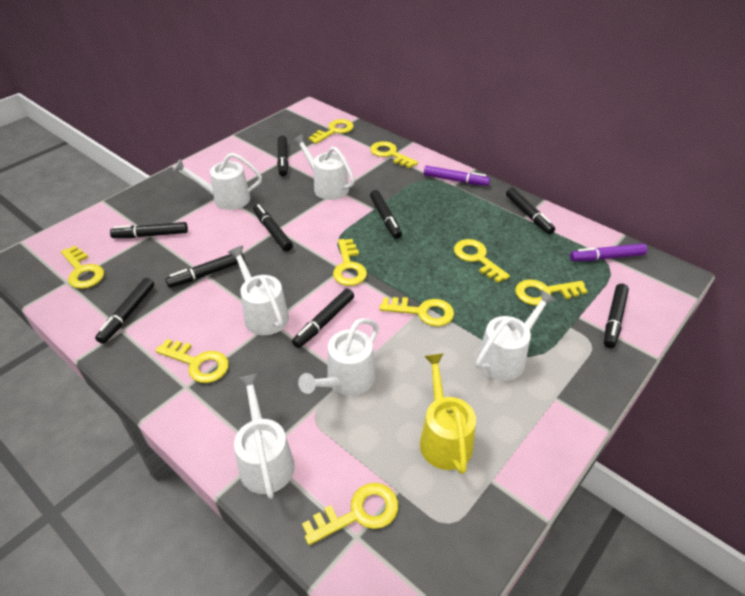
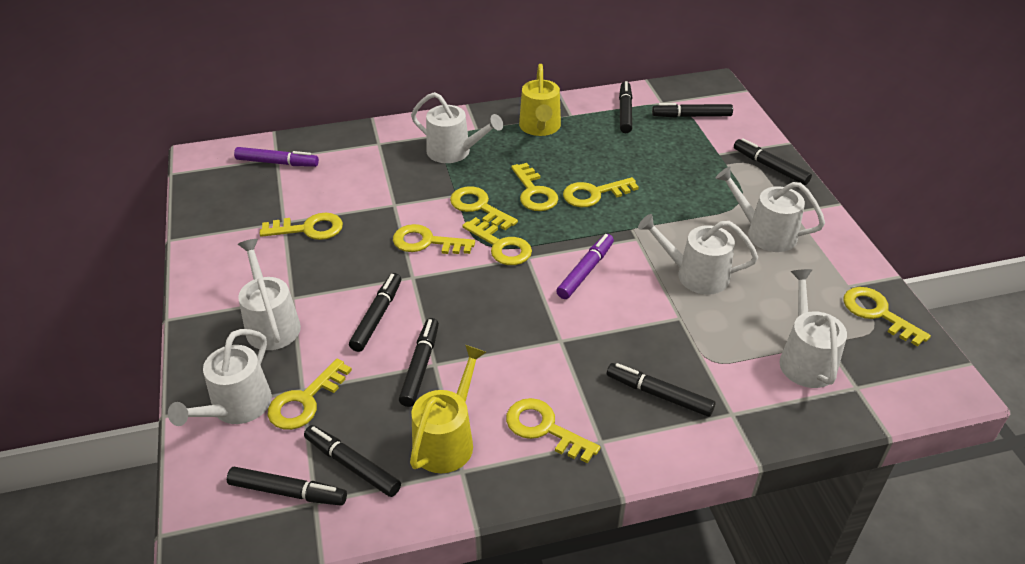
black marker: [95,278,154,344] [110,222,188,238] [165,253,245,288] [253,204,293,251] [277,135,288,176] [292,289,354,348] [370,190,402,239] [506,188,555,234] [604,284,629,348] = 9 -> [227,467,347,506] [304,425,401,497] [349,273,401,352] [399,318,439,407] [607,363,716,417] [619,81,632,133] [652,103,733,118] [734,138,812,185] = 8
yellow watering can: [420,353,476,474] = 1 -> [410,345,486,473] [519,64,561,136] = 2

